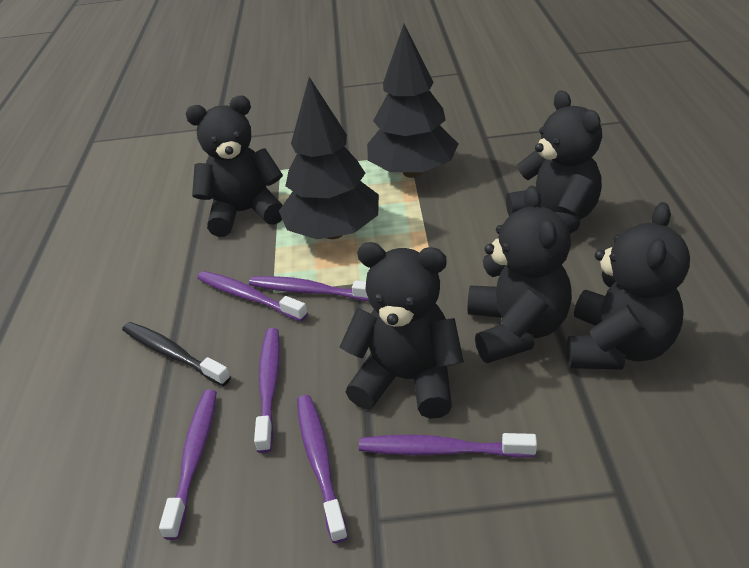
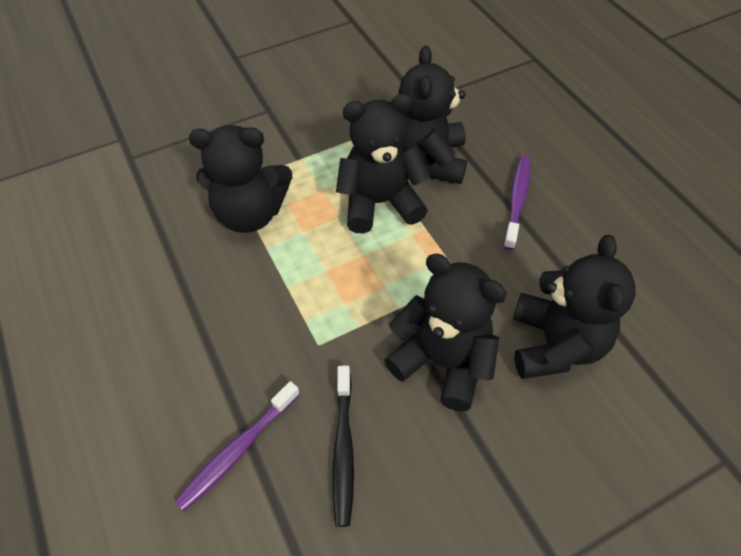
black tree: [279,77,379,239] [367,24,458,178] = 2 -> none = 0
purple toothbrush: [159,390,217,540] [197,271,308,322] [249,276,369,301] [254,328,280,453] [297,395,348,543] [359,433,537,458] = 6 -> [175,381,300,511] [503,156,530,250] = 2

